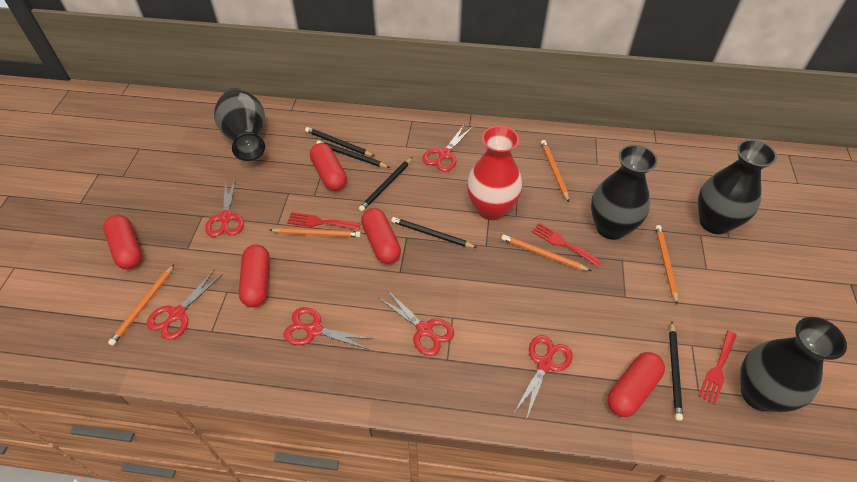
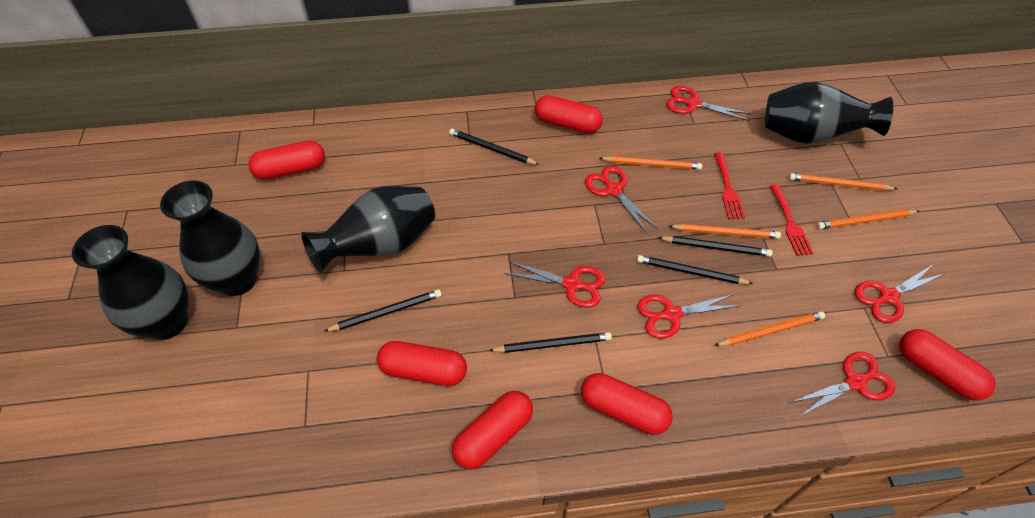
red capsule: [103,215,142,269] [239,244,270,307] [310,143,347,191] [361,208,401,264] [607,352,665,417] = 5 -> [248,141,325,180] [377,341,467,386] [452,391,533,469] [535,95,603,134] [581,373,673,435] [899,329,996,401] = 6
red fork: [287,212,361,230] [532,223,602,267] [698,331,737,405] = 3 -> [714,153,745,219] [770,184,813,256] = 2
red vase: [467,126,522,220] = 1 -> none = 0

